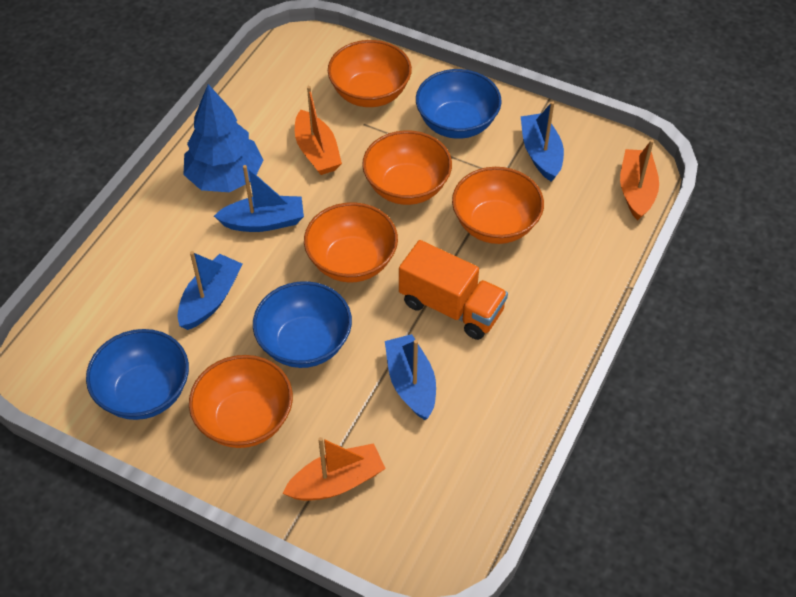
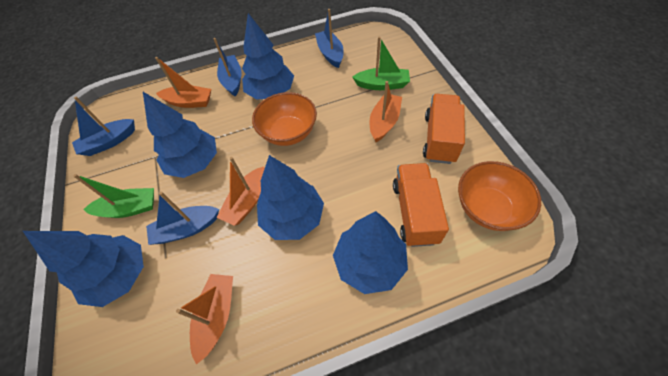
blue bowl: [86,329,189,420] [253,281,352,368] [416,69,502,139] = 3 -> none = 0
blue tree: [183,84,263,192] = 1 -> [23,231,144,307] [143,92,217,178] [242,13,294,100] [257,155,324,240] [333,211,408,294] = 5
green boat: none = 0 -> [73,174,154,218] [352,36,410,90] = 2
orange boat: [283,437,386,501] [295,86,342,175] [620,140,659,221] = 3 -> [155,57,211,108] [176,274,233,365] [217,157,265,226] [370,81,402,142] = 4
orange bowl: [189,355,293,448] [304,202,398,282] [328,40,412,107] [362,130,452,205] [452,167,544,244] = 5 -> [252,92,317,146] [458,161,541,231] = 2
orange truck: [399,240,508,340] = 1 -> [393,163,449,247] [423,94,465,164] = 2

